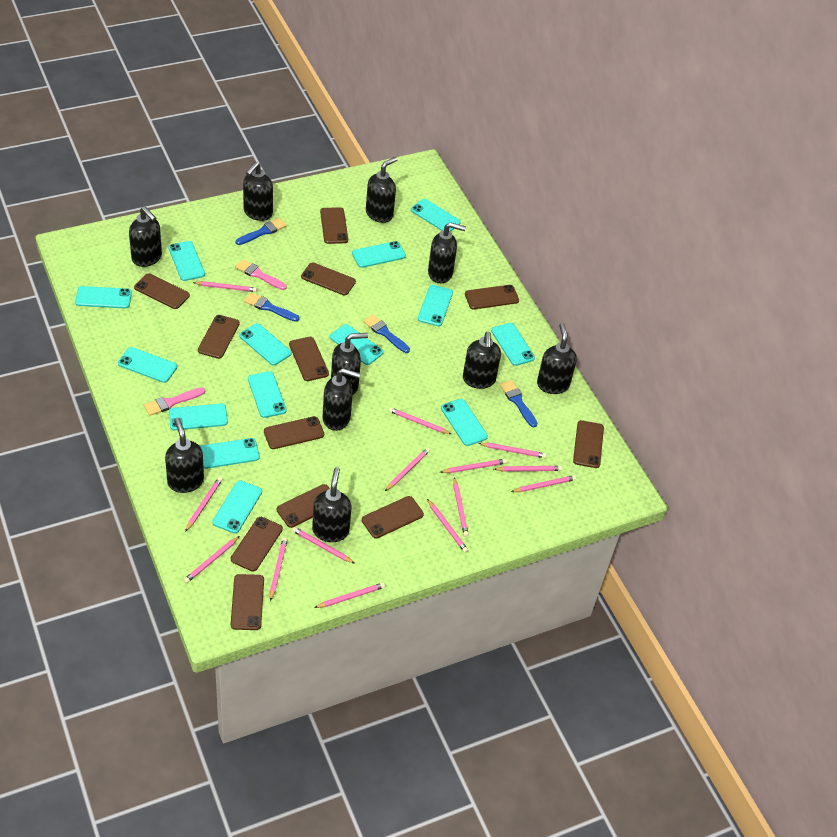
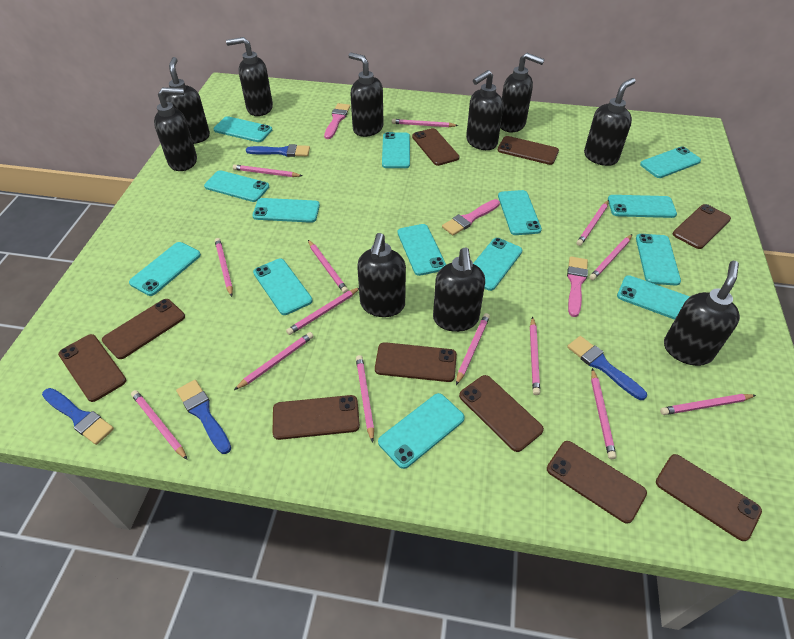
brown phone: [134,273,190,309] [198,315,240,359] [231,517,283,572] [231,574,264,630] [264,416,324,449] [277,484,330,528] [289,337,329,381] [301,262,356,295] [320,207,348,244] [362,496,424,539] [465,285,519,309] [573,420,604,468] = 12 -> [58,334,126,402] [102,299,185,359] [272,395,360,440] [375,342,457,382] [412,128,459,166] [459,375,544,452] [498,136,559,165] [547,441,647,524] [656,454,762,541] [673,204,731,249] = 10
pink brush: [144,387,205,416] [235,259,287,290] = 2 -> [324,103,350,139] [442,199,500,235] [567,257,588,317] = 3

